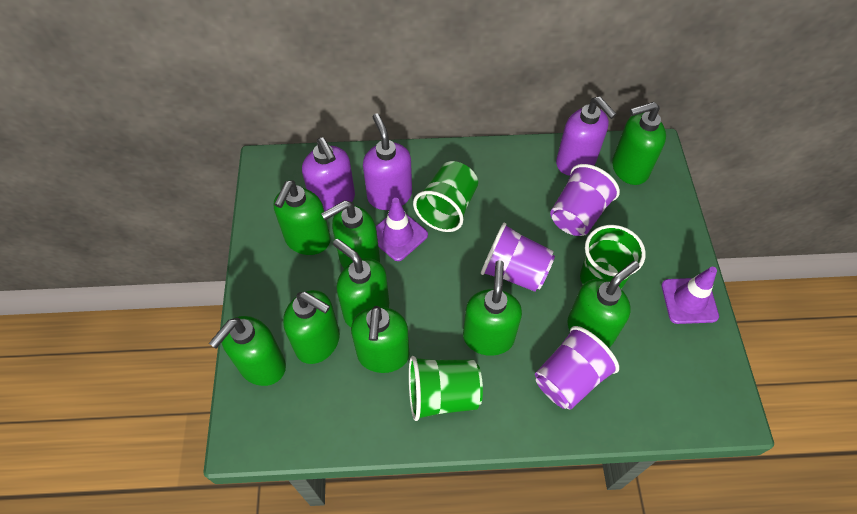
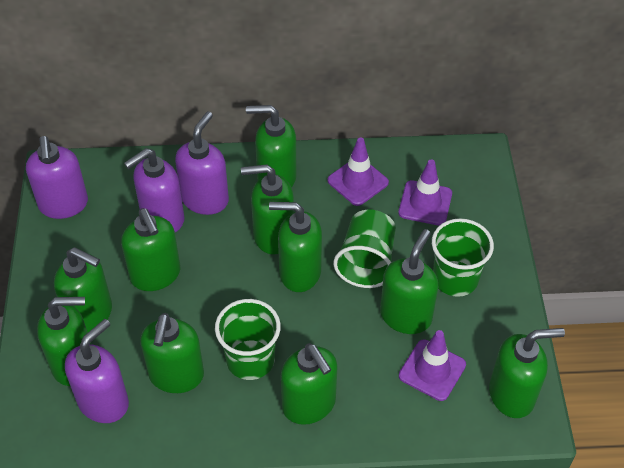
green soap dispenser: [209,316,286,386] [274,180,331,255] [283,290,340,364] [321,200,380,269] [333,239,389,327] [351,306,409,373] [463,260,522,356] [568,261,640,348] [612,102,666,185] = 9 -> [37,297,92,386] [54,248,112,332] [121,208,180,291] [140,313,204,393] [241,165,294,255] [246,105,297,188] [269,202,322,292] [281,343,338,425] [380,229,438,334] [489,328,565,418] = 10
purple cup: [481,223,555,292] [535,326,619,409] [550,164,620,236] = 3 -> none = 0
purple soap dispenser: [302,137,355,212] [363,113,412,210] [556,97,617,176] = 3 -> [26,136,88,219] [65,319,129,423] [124,148,184,232] [175,111,229,215] = 4
purple traffic cone: [376,198,428,261] [661,267,719,324] = 2 -> [327,138,389,206] [398,160,452,226] [399,330,466,401] = 3

